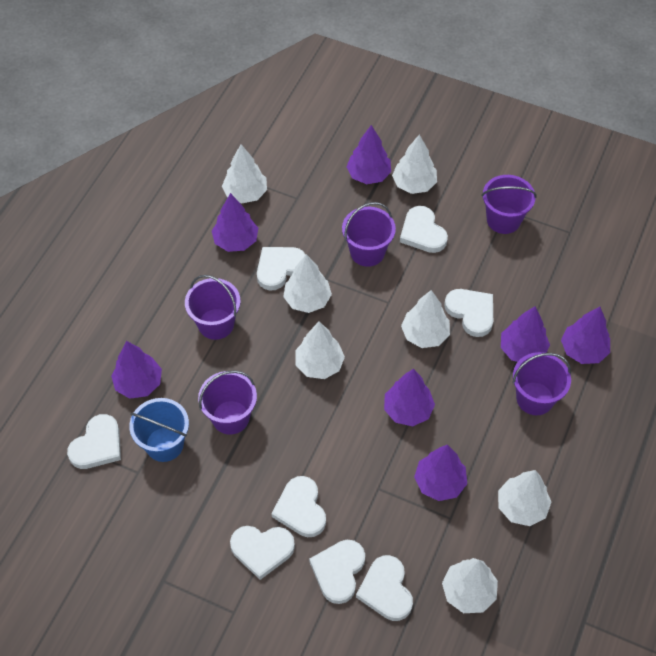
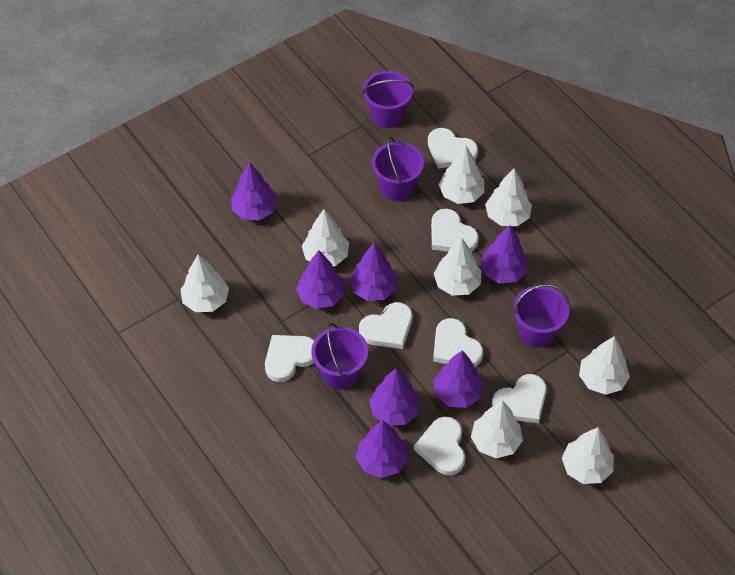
blue bucket: [129,398,189,462] = 1 -> none = 0
purple bucket: [185,275,241,340] [198,370,257,434] [342,202,396,267] [482,175,537,234] [512,352,571,415] = 5 -> [311,323,368,390] [362,71,414,128] [372,136,424,201] [513,284,569,347] = 4
white heart: [67,414,121,469] [230,526,295,580] [257,247,306,291] [271,476,326,537] [309,540,365,604] [356,555,413,621] [400,206,448,253] [444,289,493,337] = 8 -> [265,335,314,382] [359,302,413,349] [414,416,465,475] [428,128,478,169] [431,209,479,252] [433,318,483,367] [492,374,547,423] = 7
white tree: [222,145,267,203] [283,254,332,313] [295,322,345,379] [392,135,437,194] [401,290,450,348] [442,558,498,613] [498,470,551,526] = 7 -> [180,255,229,312] [302,209,349,266] [434,237,482,296] [439,145,484,204] [471,400,523,458] [485,168,532,226] [562,427,614,484] [579,336,630,395] = 8

